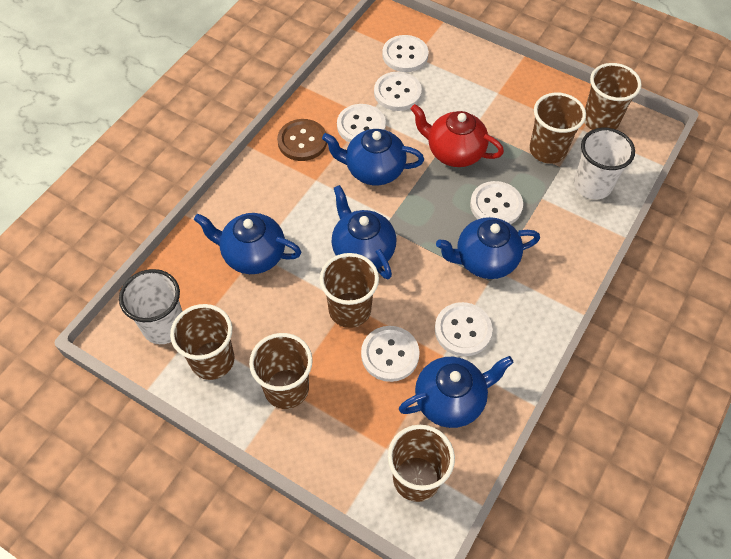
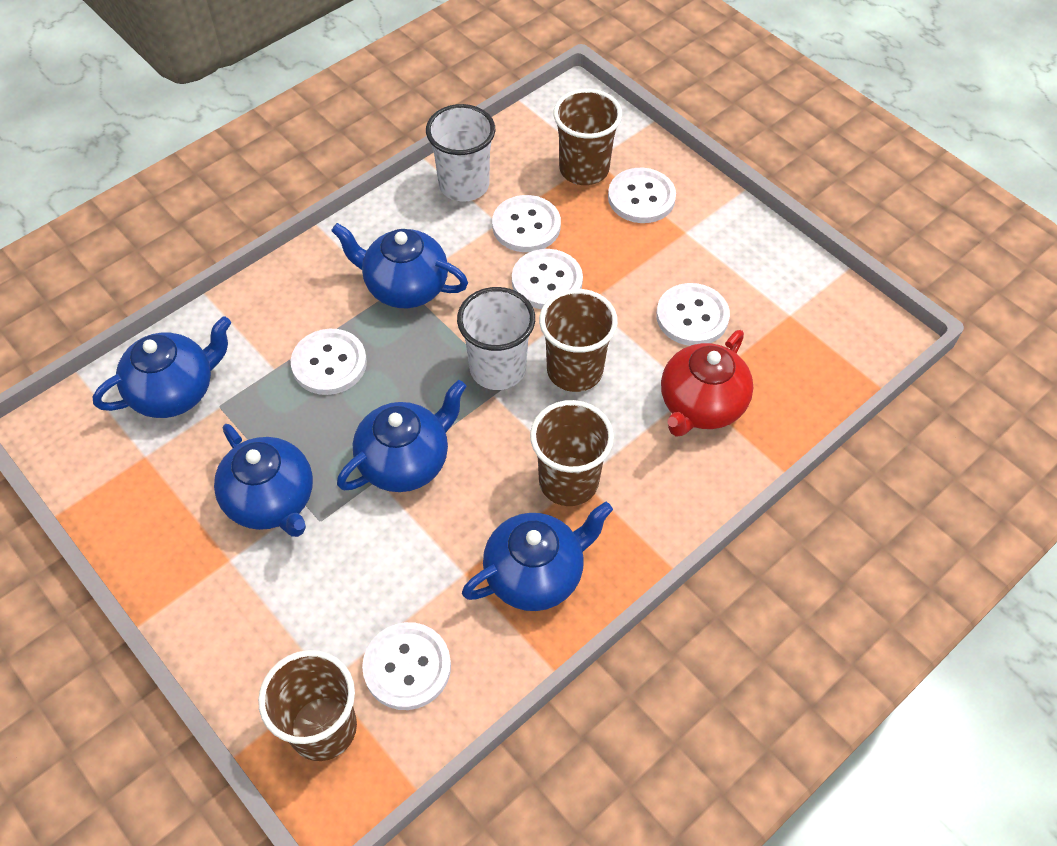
brown button: [277,119,327,161] = 1 -> none = 0
brown cup: [170,304,234,380] [249,333,313,409] [320,253,379,328] [388,425,455,502] [529,93,586,164] [584,63,642,130] = 6 -> [258,650,357,761] [530,400,614,506] [539,289,618,392] [553,89,622,185] = 4

